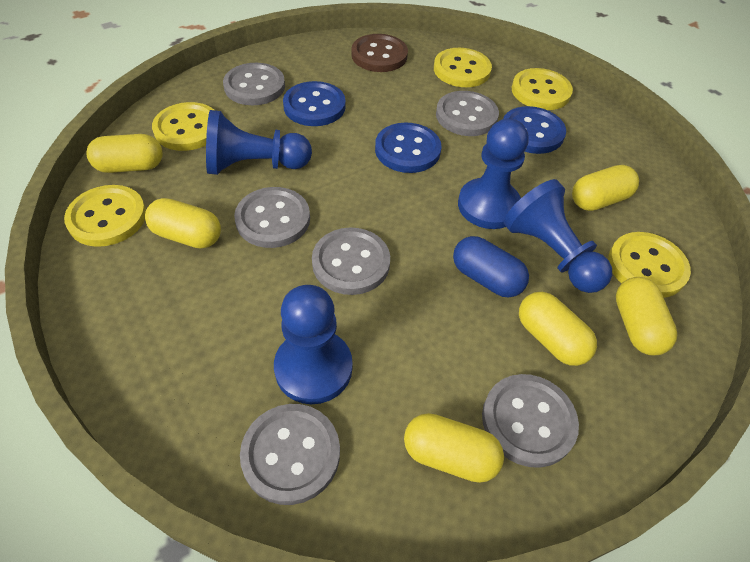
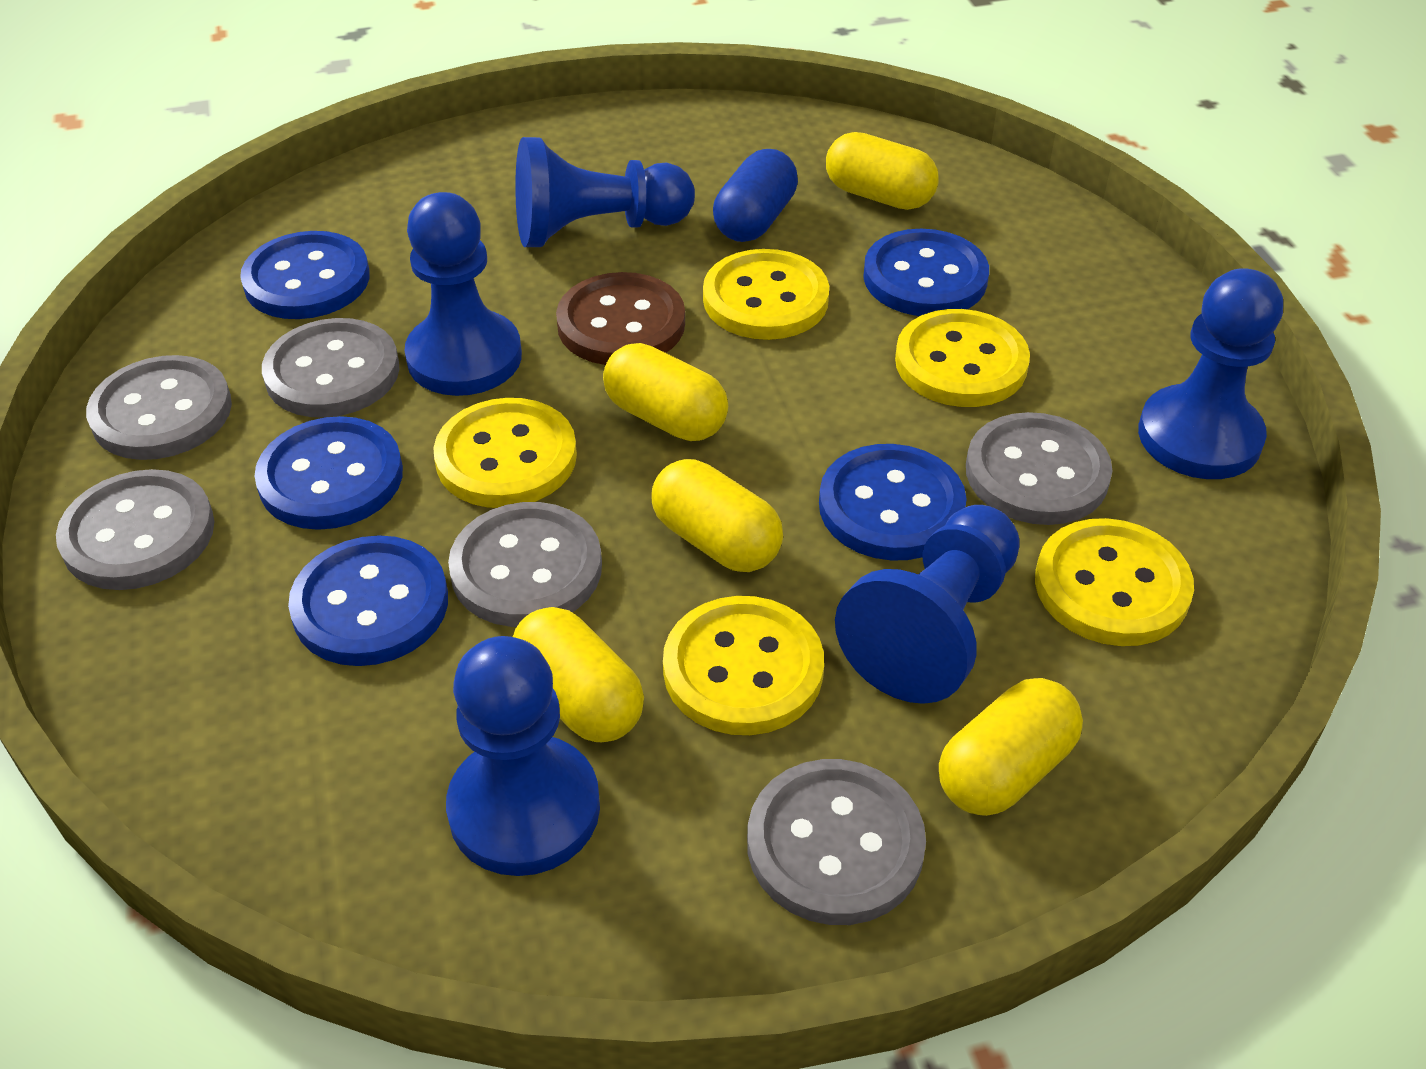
blue button: [283,81,346,126] [375,123,441,173] [503,106,566,154] = 3 -> [240,231,370,319] [255,416,403,530] [288,535,448,666] [819,444,967,561] [863,229,989,316] = 5
blue pawn: [206,110,312,175] [274,285,353,404] [458,119,529,229] [504,179,612,293] = 4 -> [405,192,522,396] [446,636,600,876] [515,137,695,247] [835,505,1020,704] [1138,268,1283,479] = 5
yellow capsule: [86,134,163,173] [145,198,221,249] [404,413,504,483] [519,292,597,366] [572,165,639,211] [616,277,677,355] = 6 -> [513,607,644,742] [603,343,728,441] [652,459,783,572] [826,132,939,210] [939,678,1083,816] = 5

